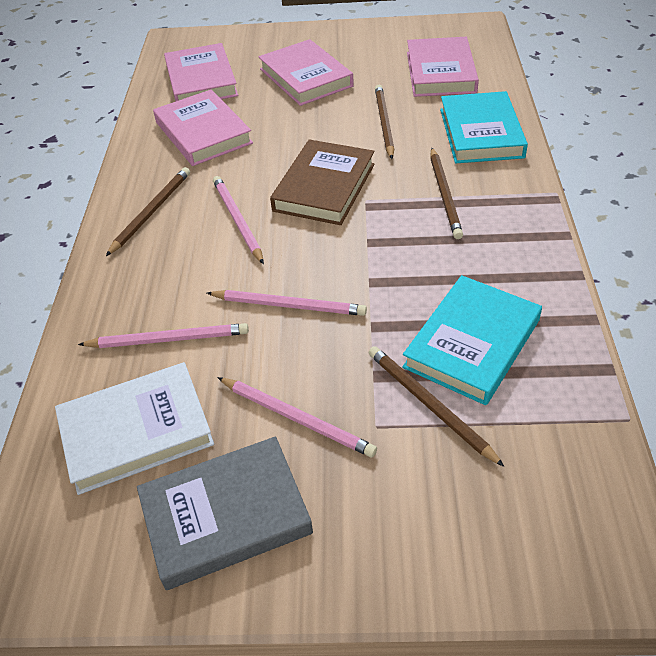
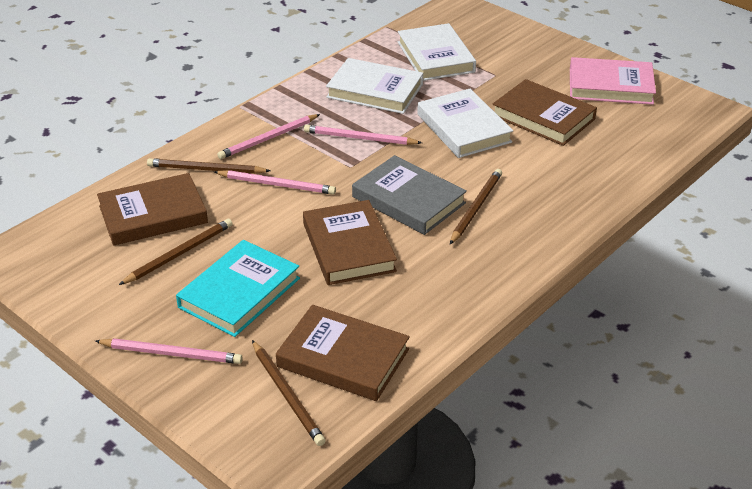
brown book: [270,139,375,225] = 1 -> [97,173,208,246] [276,305,410,401] [303,200,397,285] [492,79,597,146] = 4
pink book: [153,89,253,166] [164,43,238,102] [259,39,354,106] [407,37,479,97] = 4 -> [570,57,656,105] = 1
turquoise book: [402,275,542,405] [440,91,528,163] = 2 -> [176,240,300,337] = 1
white book: [55,362,214,495] = 1 -> [326,58,423,114] [398,23,476,81] [417,89,513,158] = 3

